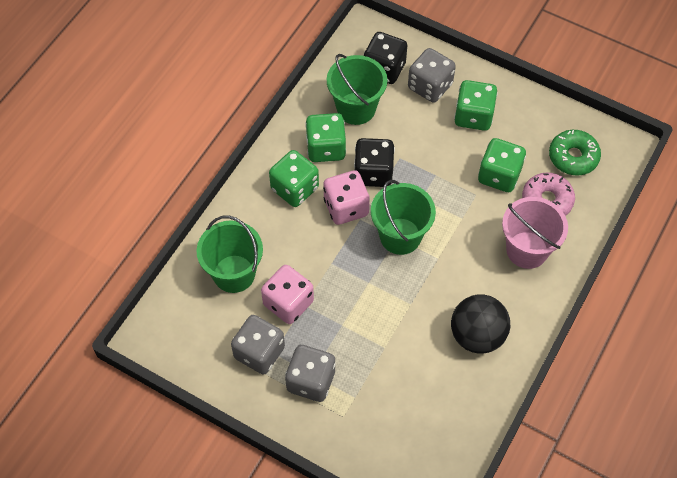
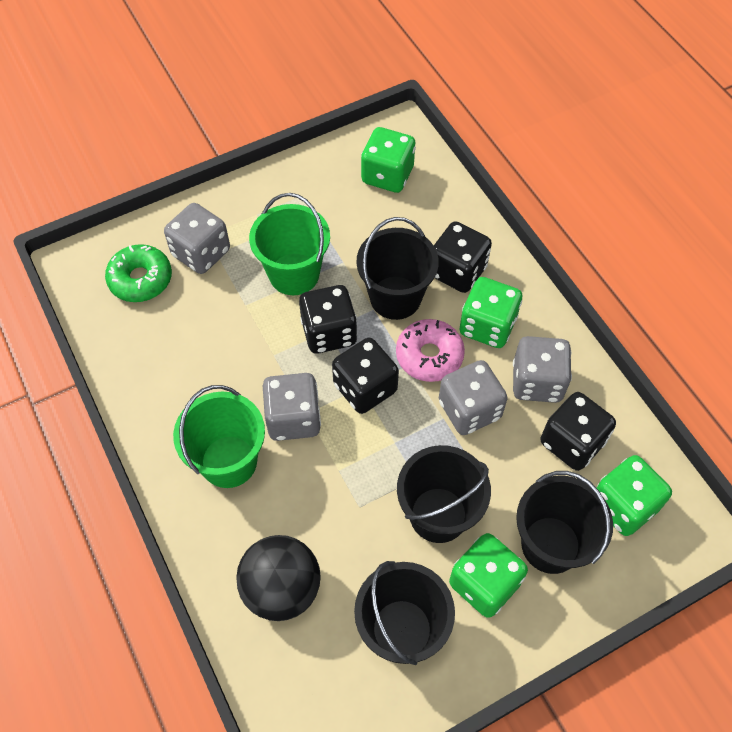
black bucket: none = 0 -> [354,561,455,665] [357,217,439,320] [397,445,491,543] [516,471,613,574] = 4
black dice: [354,138,395,187] [364,32,407,84] = 2 -> [299,285,357,354] [332,338,399,414] [434,221,492,293] [541,392,616,471] = 4
green bucket: [197,215,263,293] [327,54,387,125] [371,180,436,255] = 3 -> [173,385,265,488] [249,193,330,295] = 2
grey dice: [231,315,285,375] [285,345,336,402] [408,48,456,103] = 3 -> [164,203,230,274] [263,373,321,441] [439,360,507,435] [513,336,572,403] = 4
pink bucket: [502,197,568,269] = 1 -> none = 0
pink dice: [261,265,314,324] [323,170,370,225] = 2 -> none = 0

